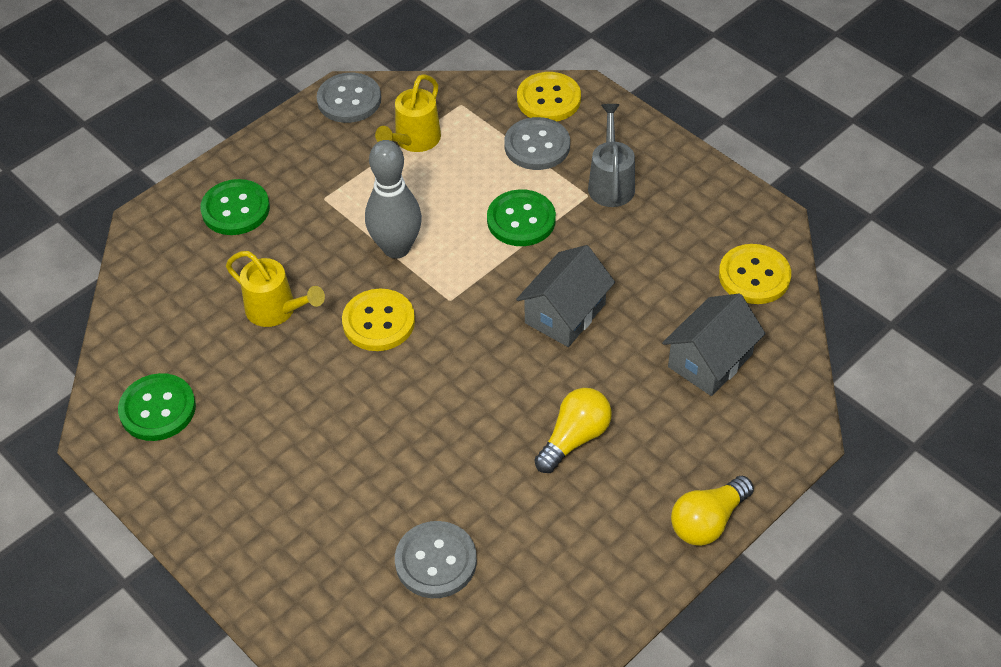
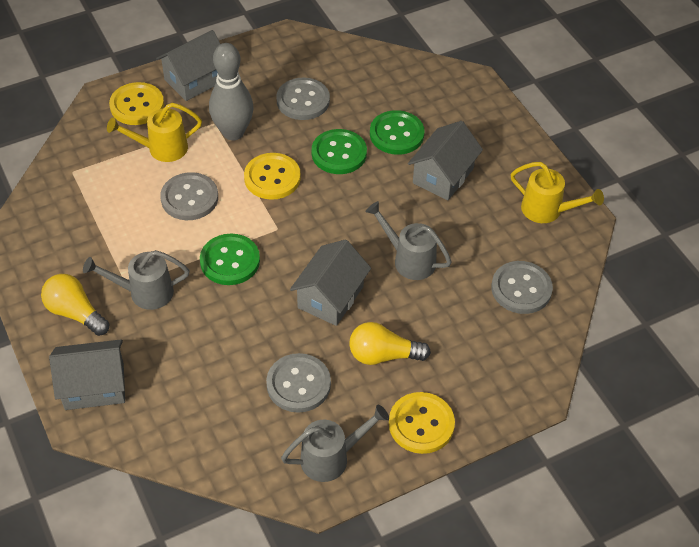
grey button: [317,73,381,123] [395,521,477,598] [504,117,570,170] = 3 -> [160,172,218,220] [266,353,331,413] [276,78,330,120] [491,261,553,314] = 4
grey house: [516,245,615,347] [662,293,766,396] = 2 -> [49,339,125,410] [156,30,220,101] [290,239,371,326] [408,121,483,200] = 4
grey watering can: [588,104,635,207] = 1 -> [83,250,189,310] [281,405,389,482] [365,201,452,280] = 3

